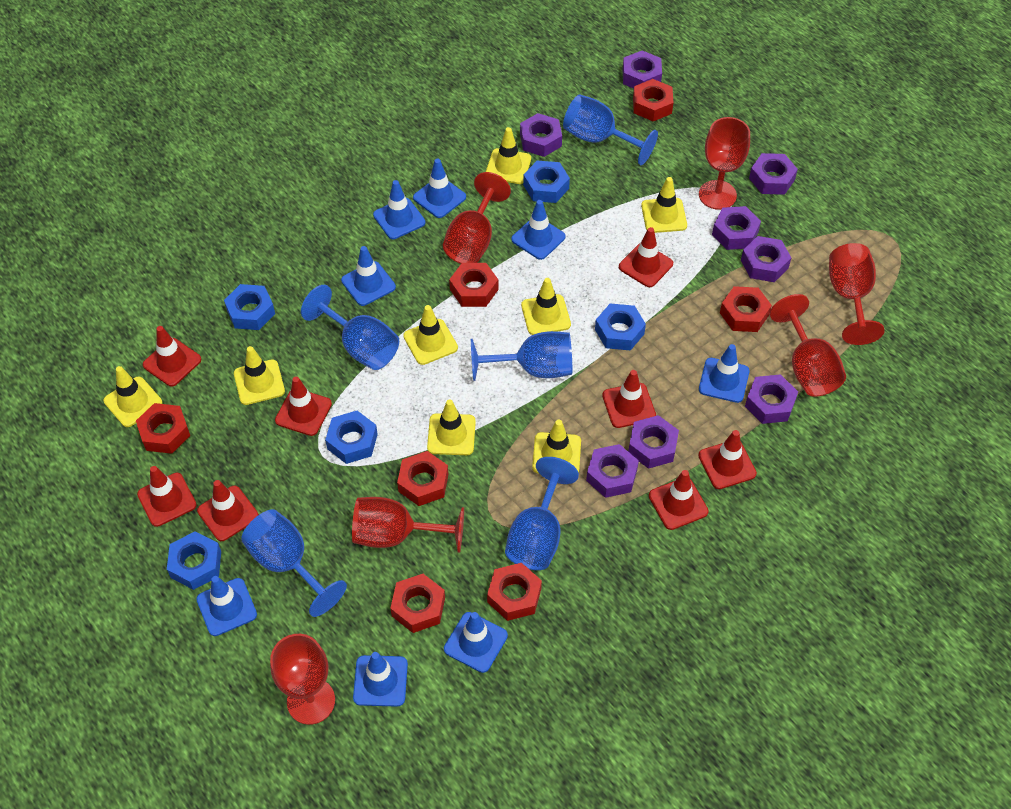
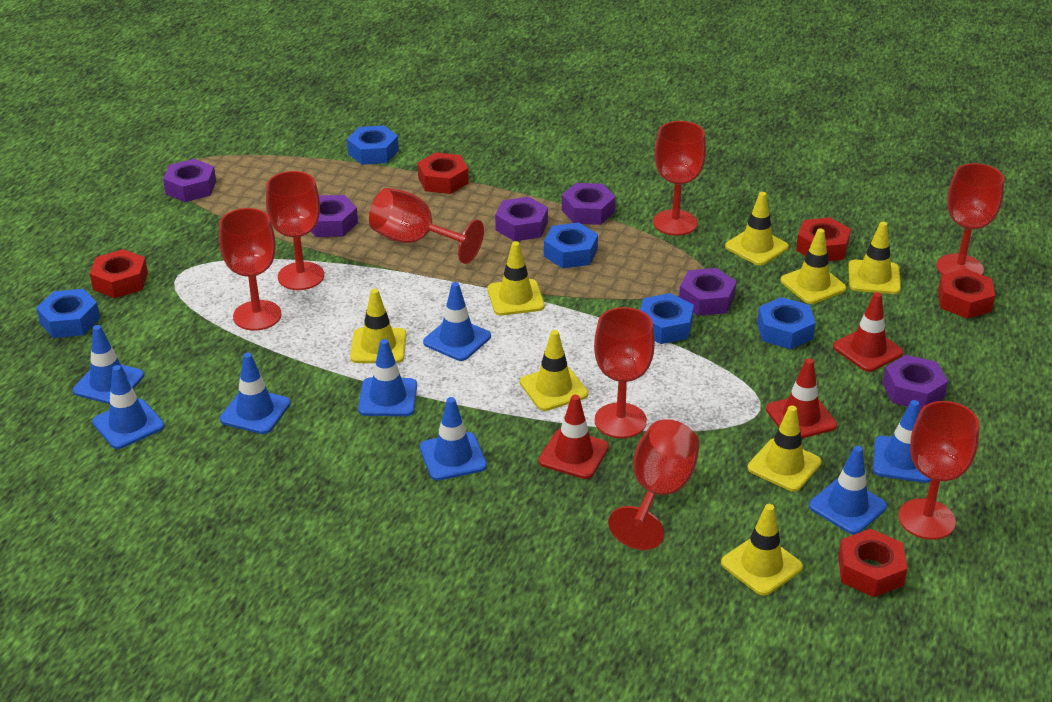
blue goblet: [241,509,347,617] [301,285,399,370] [471,331,572,381] [505,457,579,570] [563,95,658,165] = 5 -> none = 0
purple nut: [520,113,562,157] [586,444,639,498] [623,50,662,89] [628,415,679,469] [712,206,761,250] [741,236,791,282] [745,374,798,424] [749,153,798,195] = 8 -> [163,159,216,202] [311,195,358,237] [495,197,548,241] [562,183,616,225] [679,268,737,316] [883,355,948,410] = 6
red goblet: [270,634,335,725] [352,497,464,553] [443,172,511,264] [699,117,750,210] [770,294,846,397] [829,243,884,345] = 6 -> [219,208,282,331] [266,171,324,290] [369,188,484,264] [594,307,655,438] [608,419,700,550] [653,121,706,236] [898,401,979,540] [936,163,1004,275] = 8
red nut: [136,403,190,454] [390,574,445,633] [397,451,448,506] [449,263,498,307] [487,563,542,621] [633,79,674,121] [720,286,772,332] = 7 -> [90,249,148,298] [417,152,469,194] [796,217,851,261] [838,529,907,597] [938,269,995,319] = 5
red traffic cone: [137,466,197,527] [143,326,201,386] [197,480,259,541] [275,377,332,436] [602,370,656,428] [619,227,673,287] [649,470,709,530] [698,430,757,489] = 8 -> [539,395,609,479] [766,358,837,439] [833,292,904,372] = 3

